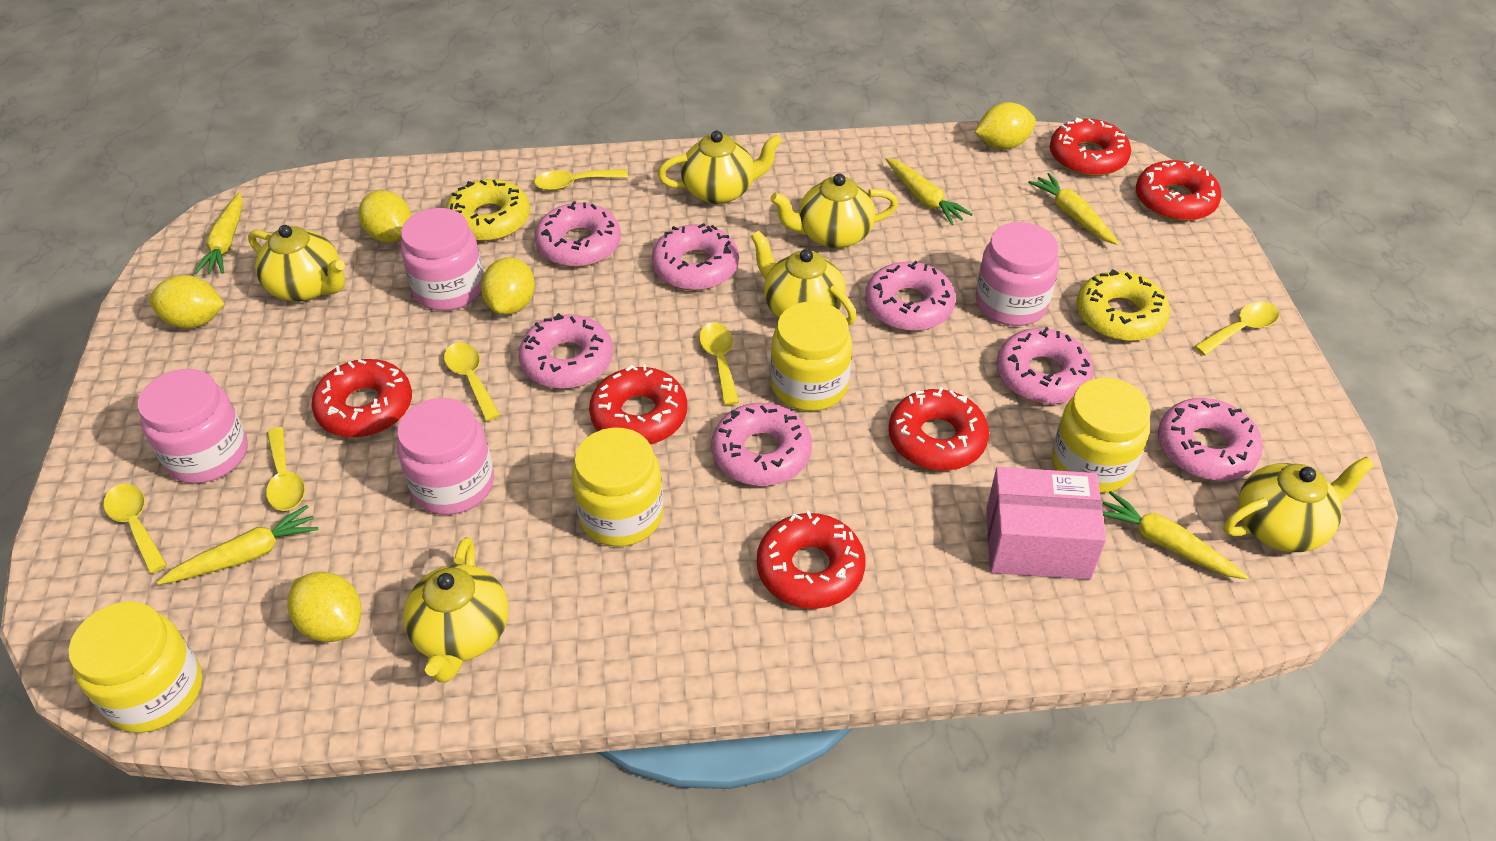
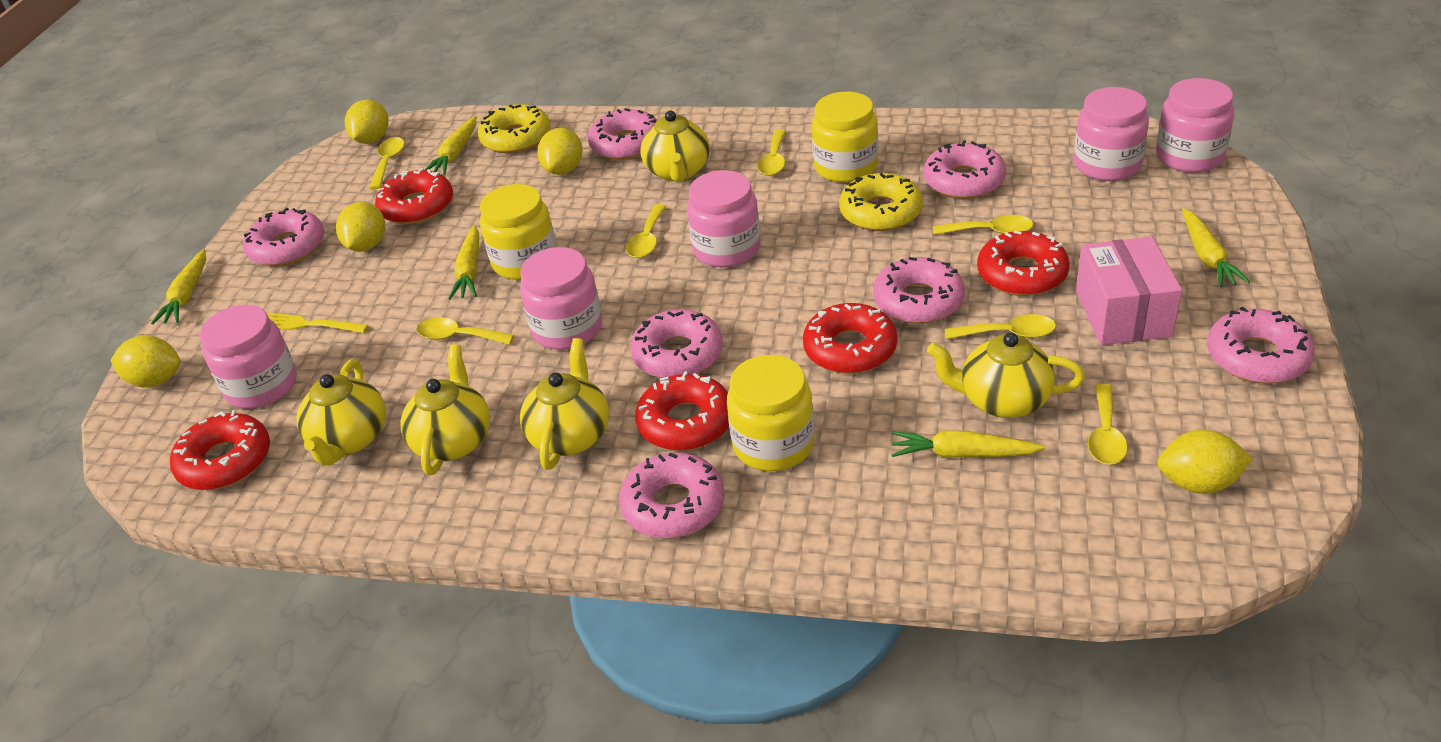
pink jar: [138,369,248,484] [397,398,494,515] [401,208,484,311] [976,222,1059,326] = 4 -> [200,305,297,409] [520,247,602,350] [687,170,761,267] [1074,87,1149,181] [1156,78,1234,173] = 5
red donut: [311,359,412,438] [589,364,687,445] [757,511,865,609] [889,387,989,471] [1050,117,1131,176] [1136,160,1221,221] = 6 -> [170,410,270,490] [375,168,453,224] [635,371,729,451] [803,303,897,374] [977,230,1070,296] = 5
yellow fork: none = 0 -> [267,313,369,333] = 1
yellow jar: [68,601,202,733] [572,428,663,547] [771,301,852,411] [1052,378,1151,493] = 4 -> [480,184,557,280] [727,355,814,471] [812,92,878,182] = 3
yellow spoon: [103,484,167,574] [266,427,305,511] [444,342,500,421] [534,169,628,191] [699,323,739,405] [1194,302,1279,356] = 6 -> [369,137,405,189] [416,317,514,345] [626,204,666,258] [757,129,786,176] [933,215,1034,235] [945,314,1056,339] [1088,383,1128,465] = 7
yellow teapot: [248,225,345,302] [403,537,508,682] [658,131,782,204] [751,231,857,326] [771,174,898,249] [1224,456,1374,552] = 6 -> [296,360,386,465] [400,344,490,475] [520,338,609,470] [640,110,710,182] [927,332,1085,418] = 5

